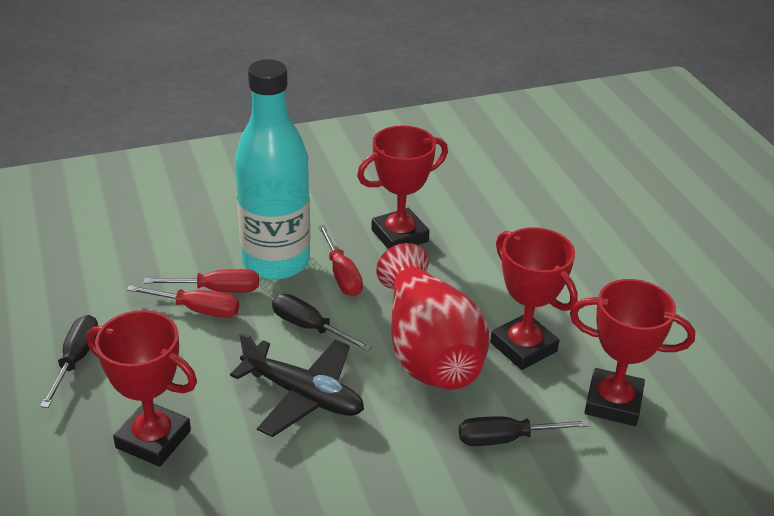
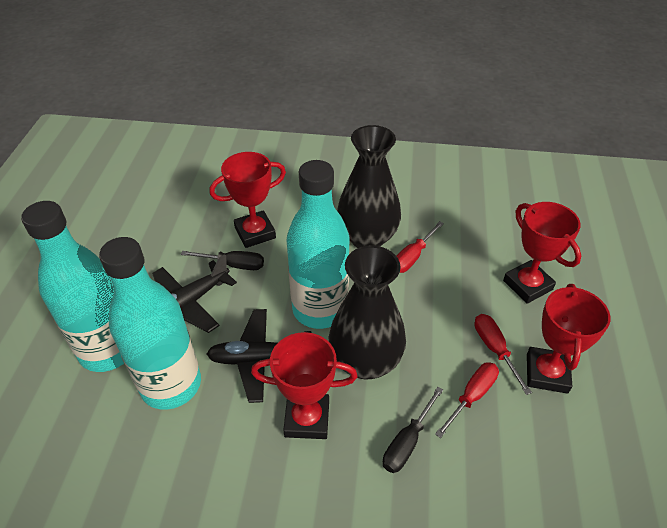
black plane: [230,332,364,437] = 1 -> [152,254,237,333] [207,309,311,403] = 2
black screwdriver: [40,315,98,408] [272,294,372,352] [459,416,589,446] = 3 -> [181,251,264,270] [383,387,443,473] = 2
black vase: none = 0 -> [329,246,406,380] [337,125,401,248] = 2
red vase: [376,243,490,390] = 1 -> none = 0
turquoise bottle: [235,59,310,280] = 1 -> [21,201,124,372] [99,237,201,410] [287,160,349,329] = 3

